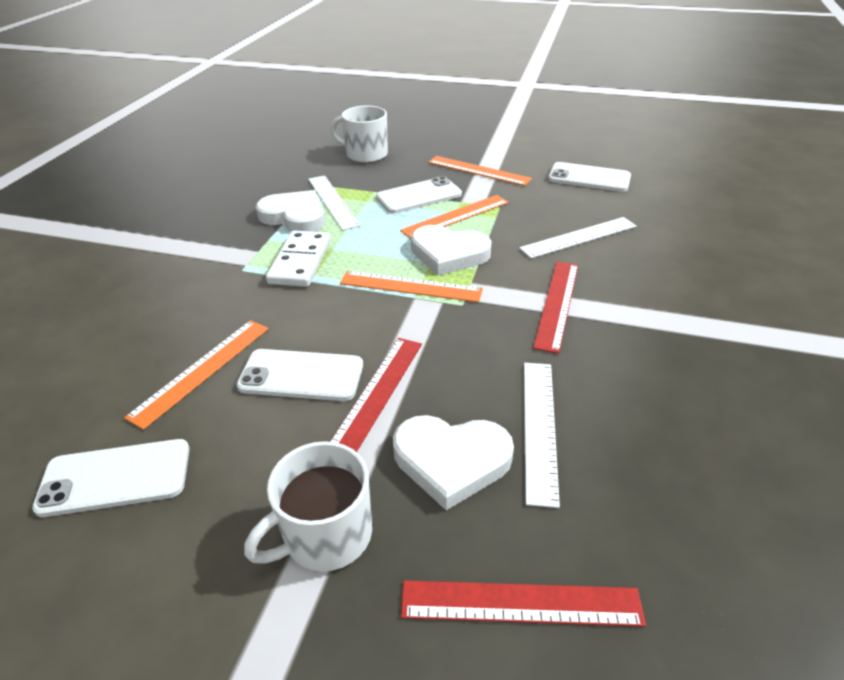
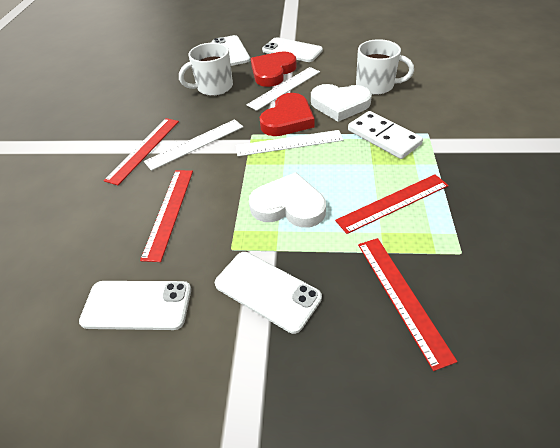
orange ruler: [124,320,269,430] [340,271,483,302] [400,195,509,239] [428,156,532,186] = 4 -> none = 0
red heart: none = 0 -> [251,51,297,87] [260,93,315,136] = 2
red ruler: [330,338,422,452] [401,580,646,627] [533,261,578,354] = 3 -> [104,118,179,185] [140,170,193,262] [335,174,449,234] [358,238,458,371] = 4
white heart: [256,190,325,232] [393,415,514,510] [411,225,492,276] = 3 -> [249,172,326,228] [311,84,372,122] = 2

